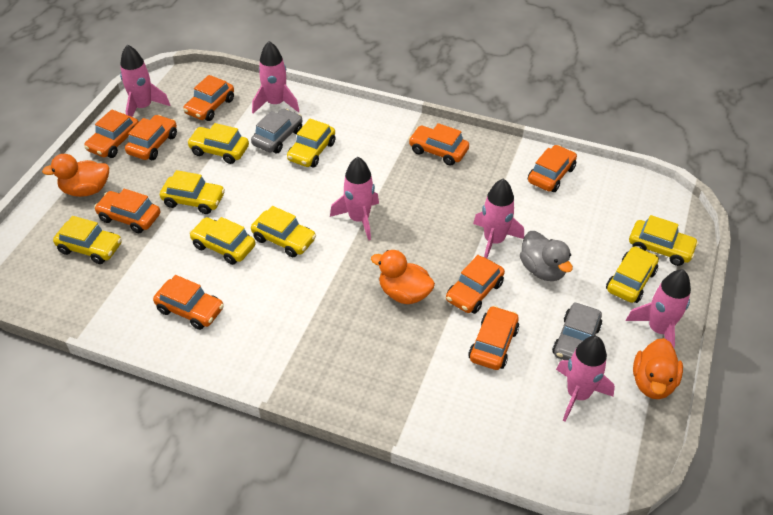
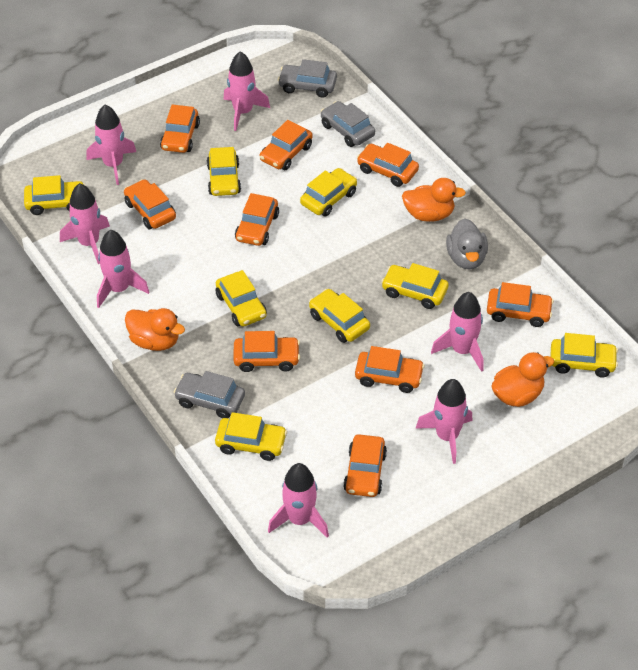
grey car: [251,109,302,153] [552,302,603,360] = 2 -> [174,371,245,418] [278,59,337,98] [321,101,375,147] = 3
pink rocket: [120,44,170,117] [252,41,299,113] [330,157,379,240] [473,179,524,258] [556,336,615,422] [626,269,691,348] = 6 -> [60,183,110,264] [86,104,136,185] [97,229,149,308] [223,51,270,131] [268,463,329,538] [415,379,472,464] [431,292,484,372] = 7

